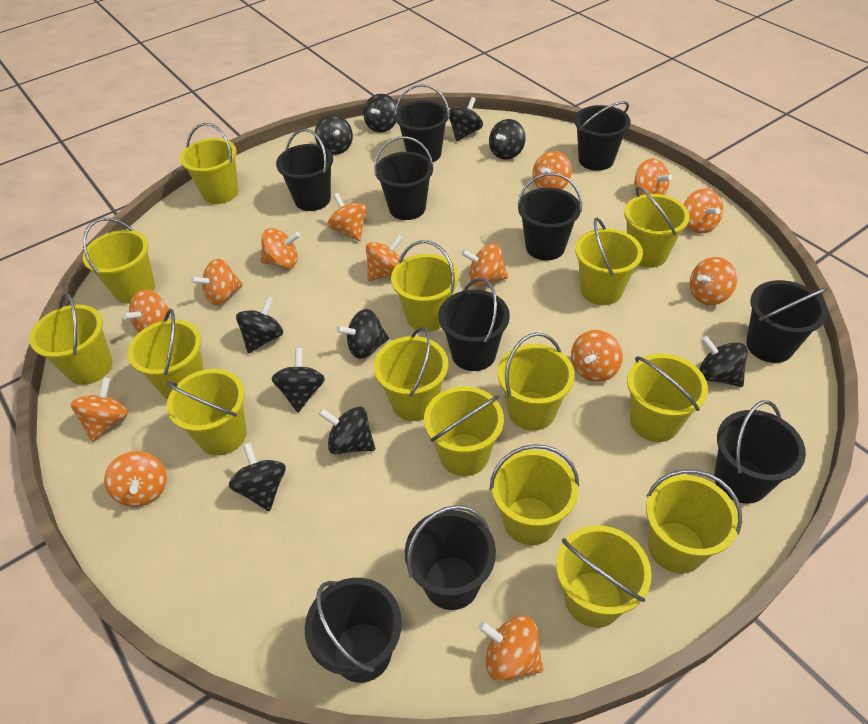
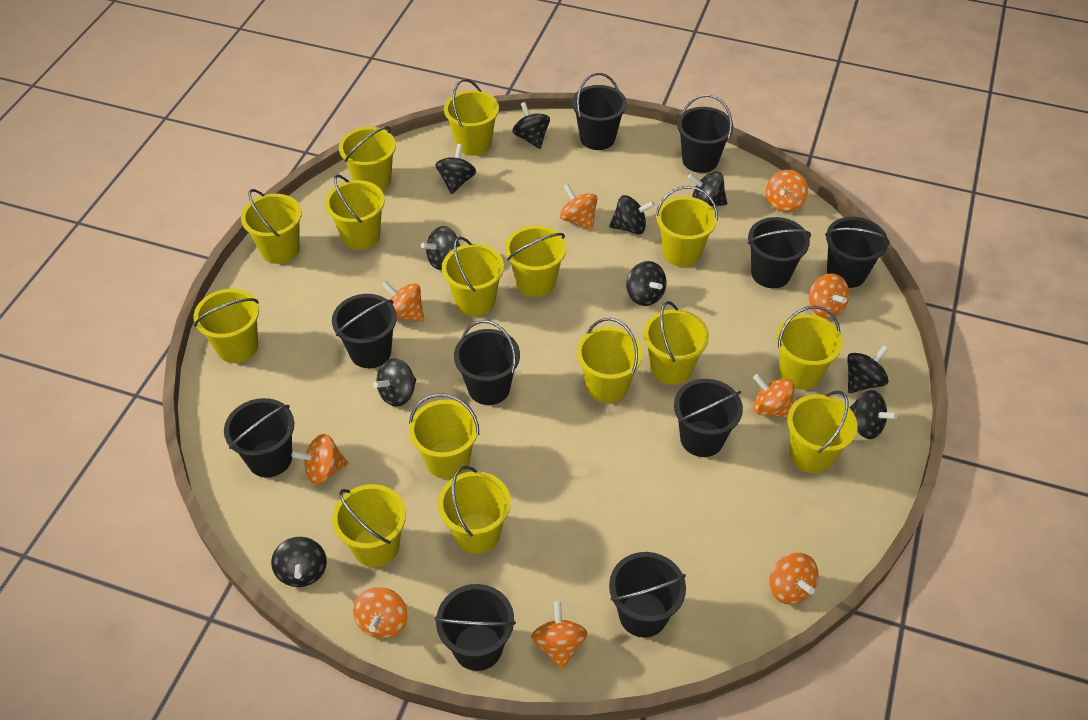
orange spinning top: [70,377,128,442] [104,451,167,507] [122,290,171,333] [191,259,243,305] [260,228,300,268] [328,193,367,241] [366,234,403,281] [461,244,509,286] [478,616,544,682] [532,151,572,190] [571,330,623,382] [634,158,672,195] [684,188,723,234] [690,257,737,305] = 14 -> [292,434,348,484] [353,587,408,639] [381,281,424,321] [531,601,588,671] [560,184,598,231] [753,374,794,418] [766,170,808,212] [769,553,819,605] [809,274,849,319] = 9

